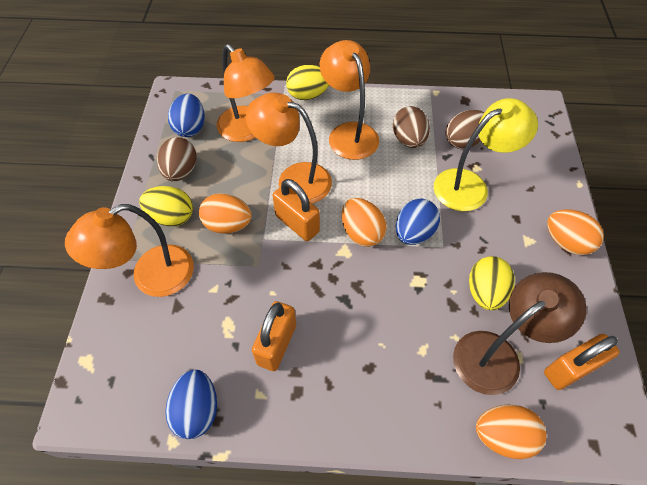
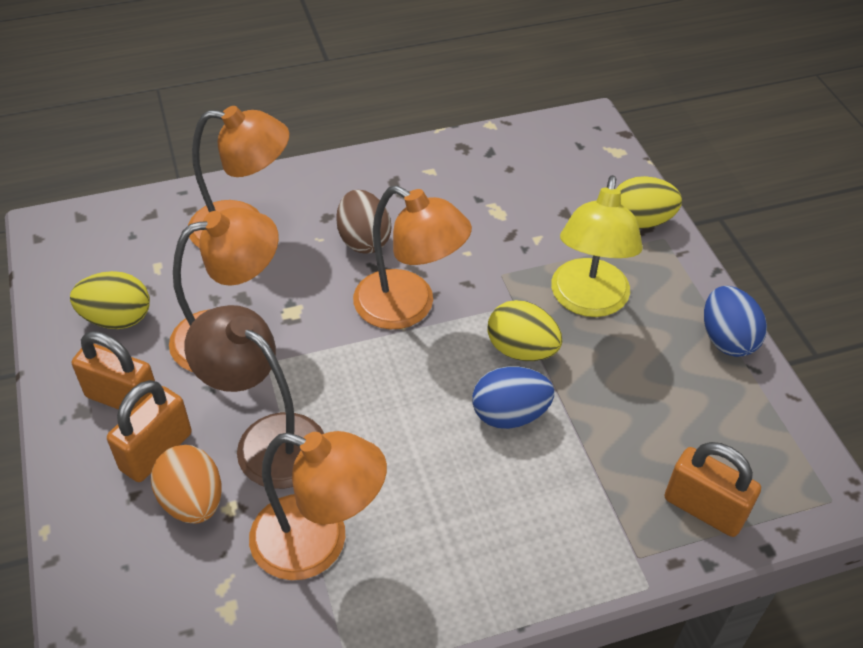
blue egg: [165,370,217,439] [168,93,204,137] [396,199,440,245] = 3 -> [472,366,554,429] [704,286,767,357] = 2
brown egg: [157,137,197,181] [393,106,430,148] [445,110,485,149] = 3 -> [336,190,391,254] = 1
orange egg: [199,193,252,234] [342,198,387,247] [476,404,546,459] [547,209,604,255] = 4 -> [151,445,222,524] = 1

